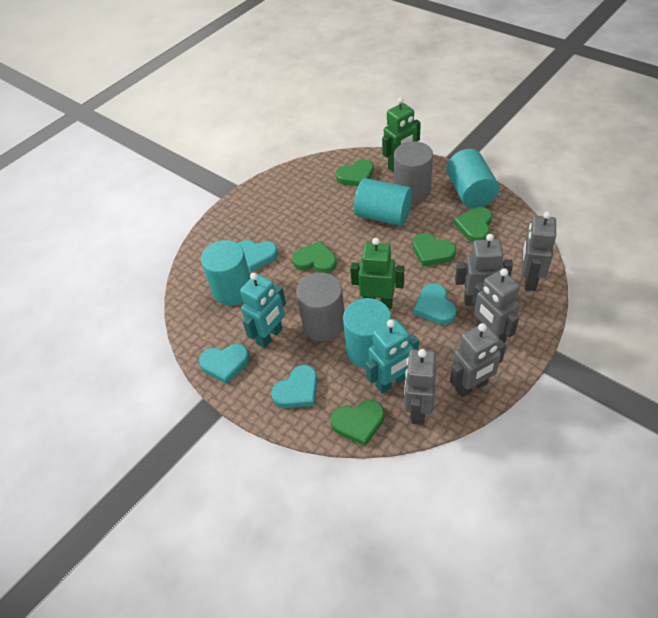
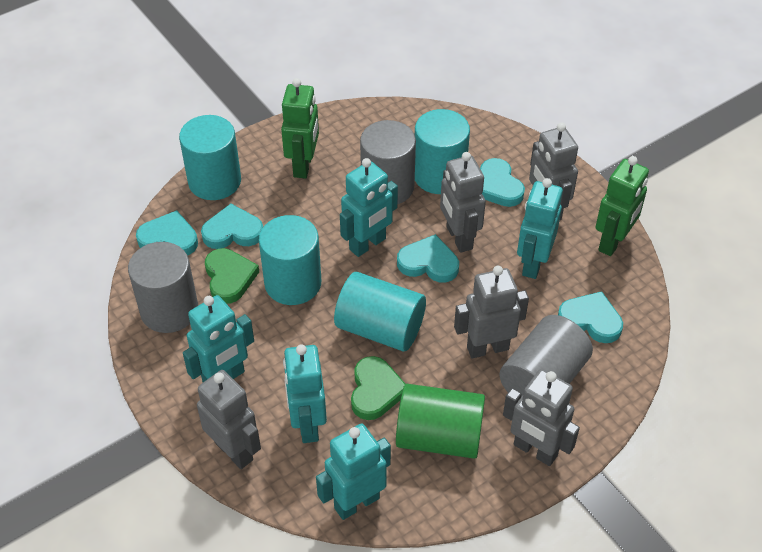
green cylinder: none = 0 -> [396,384,485,459] = 1
green heart: [292,241,337,273] [331,400,384,446] [336,159,374,186] [413,233,456,266] [454,207,492,242] = 5 -> [205,248,259,304] [351,356,405,420] = 2
grey cylinder: [296,273,344,341] [394,141,433,203] = 2 -> [128,242,198,333] [360,120,416,204] [499,315,593,397] = 3
turquoise heart: [199,344,250,384] [238,240,278,272] [271,365,318,408] [413,283,457,325] = 4 -> [136,210,198,255] [201,204,263,249] [397,234,459,283] [480,158,525,207] [558,291,623,343] = 5
turquoise robot: [240,273,286,348] [366,319,419,393] = 2 -> [183,295,254,382] [283,344,327,443] [316,424,391,520] [340,158,398,257] [517,178,563,279] = 5

